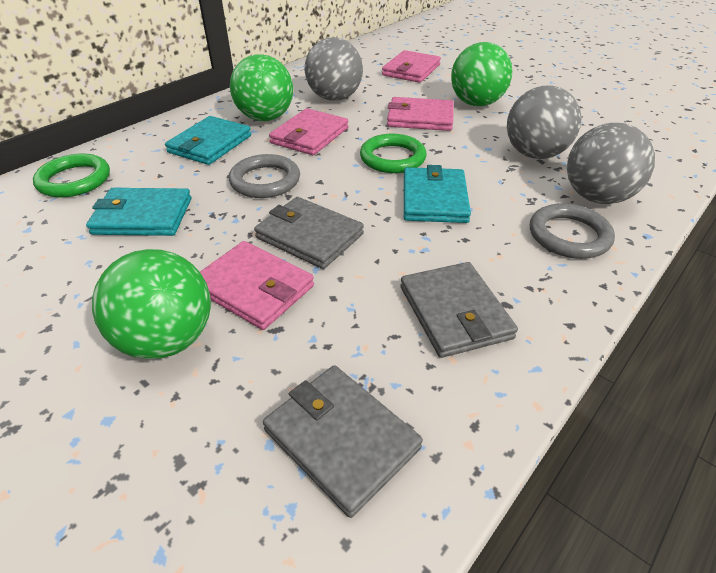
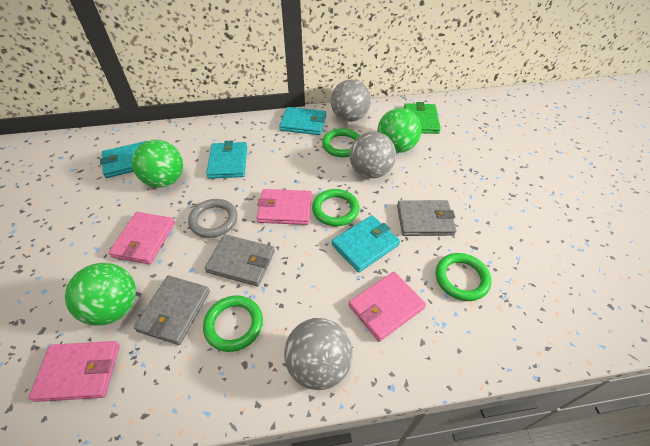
green ring: [33,153,110,197] [360,134,427,173] = 2 -> [203,296,263,352] [312,189,359,226] [322,128,360,157] [436,253,492,301] = 4
green wallet: none = 0 -> [404,102,441,134] = 1
grey ring: [229,154,300,198] [530,203,615,259] = 2 -> [188,199,237,238] = 1
turquoise wallet: [86,188,191,236] [165,116,251,165] [404,165,471,223] = 3 -> [100,141,146,178] [206,141,247,179] [279,107,326,135] [332,215,400,272] = 4

